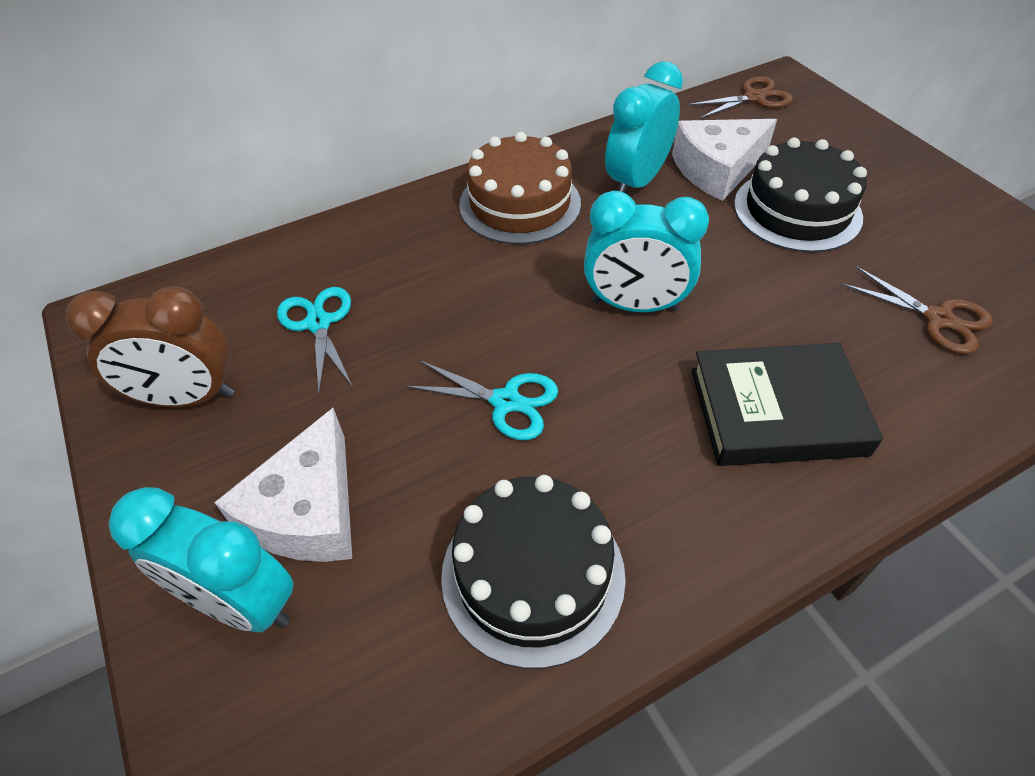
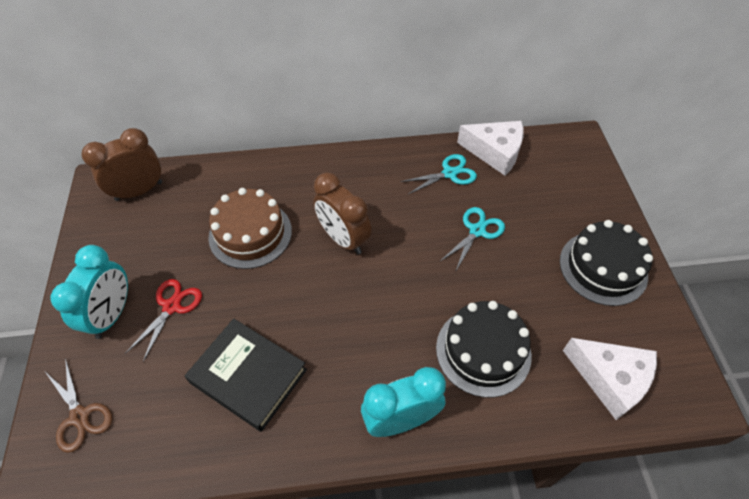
brown clock: [66,286,234,407] = 1 -> [82,128,162,201] [313,172,372,254] = 2
brown scissors: [687,76,793,119] [841,266,993,354] = 2 -> [46,358,112,453] = 1
red scissors: none = 0 -> [125,279,202,362] = 1
turquoise clock: [109,487,293,632] [584,191,709,312] [605,61,683,193] = 3 -> [50,245,128,339] [361,367,446,437] = 2

